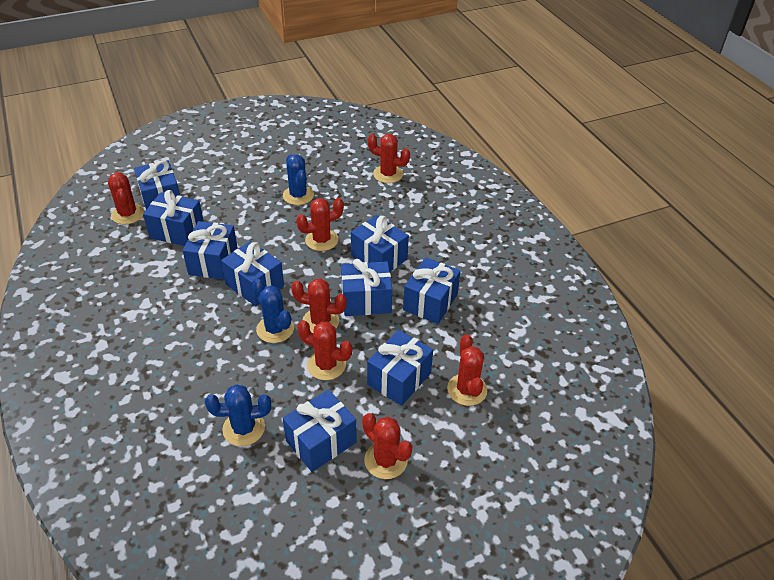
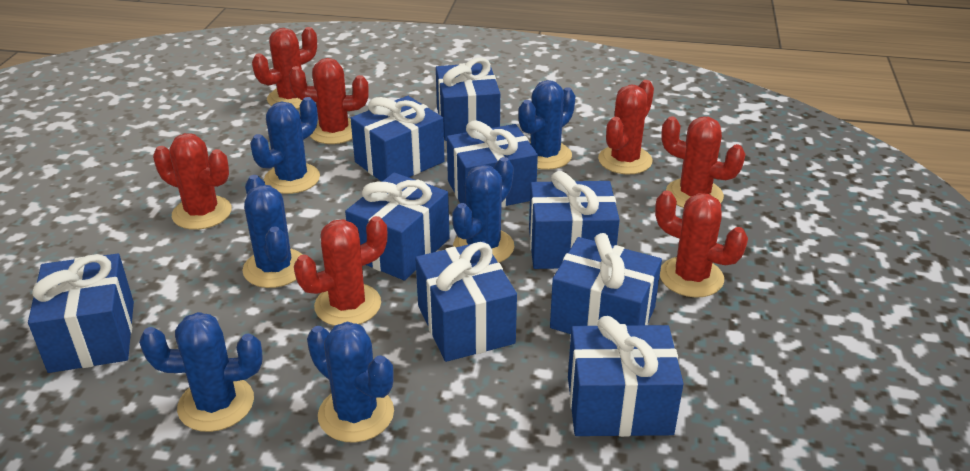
blue cactus: [205,384,271,446] [253,279,294,343] [283,154,314,205] = 3 -> [139,312,263,432] [243,175,303,288] [250,97,320,194] [307,322,394,443] [452,157,514,263] [518,80,575,170] = 6

